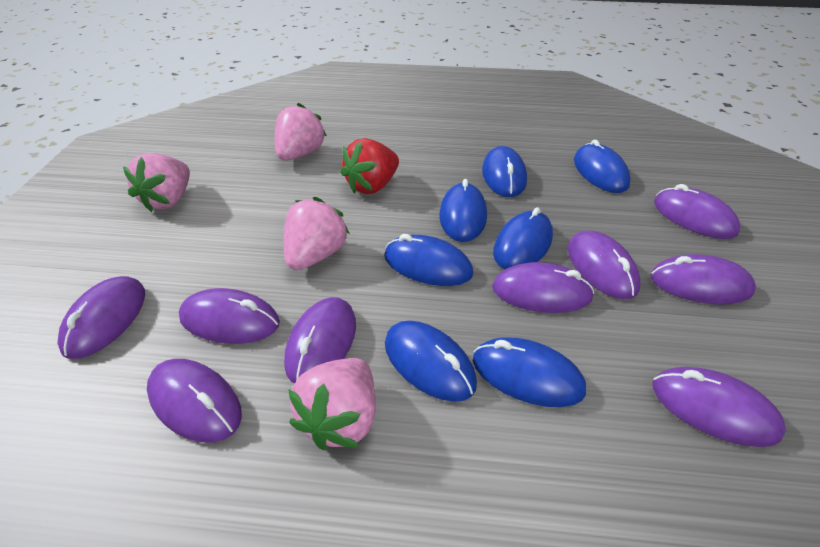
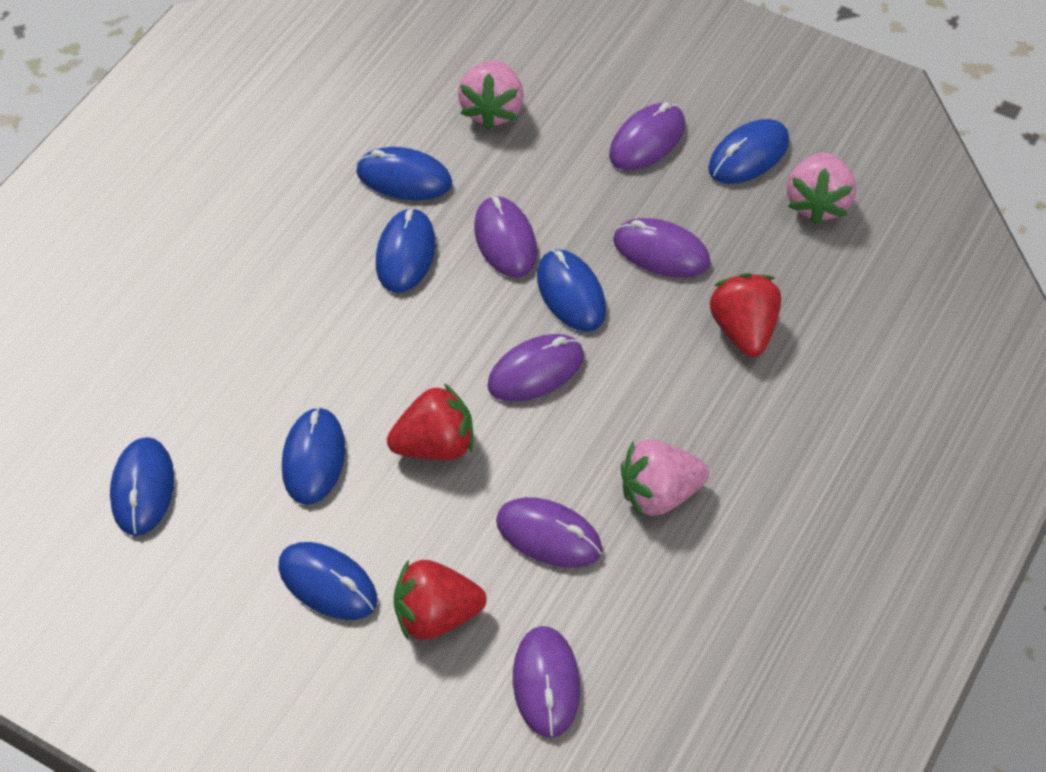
pink strawberry: [123,153,190,212] [275,103,327,161] [284,197,350,270] [288,358,376,450] = 4 -> [458,60,524,130] [621,439,709,517] [787,152,856,225] = 3
purple mouse: [57,276,145,359] [147,359,242,443] [179,288,280,344] [284,297,356,384] [492,262,594,313] [568,231,640,299] [651,254,756,304] [653,367,786,447] [654,184,740,239] = 9 -> [474,196,537,278] [487,334,584,402] [496,497,602,568] [513,626,580,738] [609,102,685,171] [613,218,711,278] = 6
red strawberry: [340,138,399,194] = 1 -> [387,383,473,460] [394,559,487,640] [710,273,781,357] = 3

